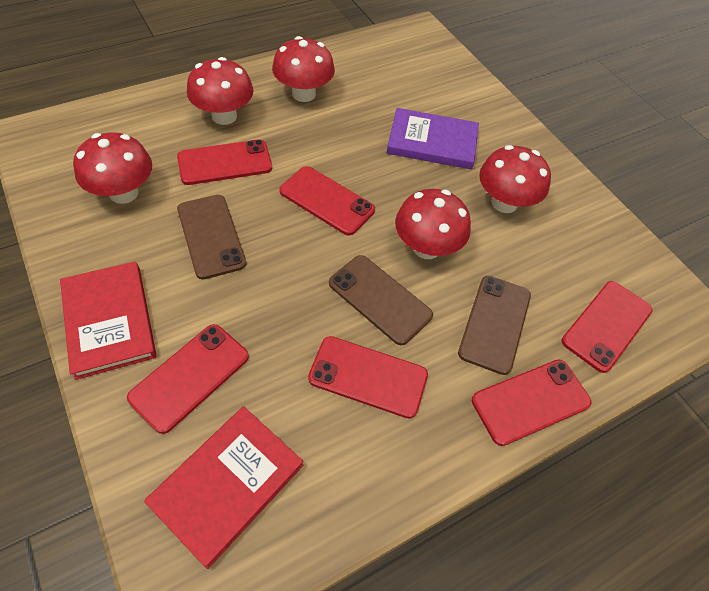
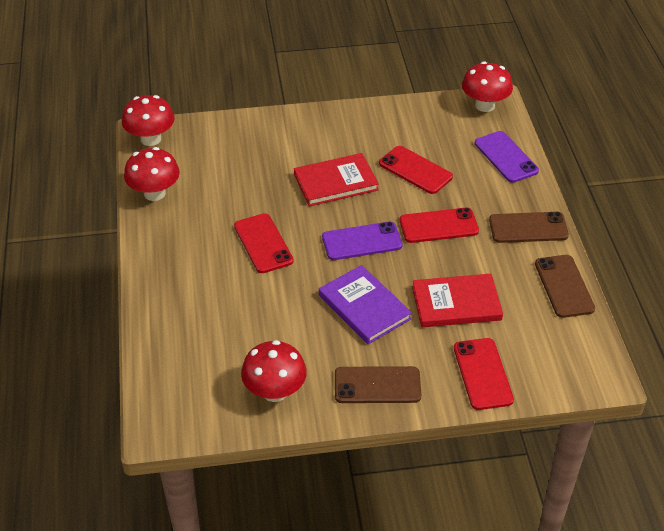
purple phone: none = 0 -> [322,222,403,260] [475,131,539,183] = 2
red mushroom: [73,132,152,204] [187,57,254,125] [272,36,335,102] [395,189,471,259] [479,145,551,213] = 5 -> [122,95,175,146] [124,147,180,201] [241,340,307,402] [462,61,513,112] = 4
red phone: [127,324,249,434] [177,139,272,185] [279,166,375,236] [308,336,428,419] [472,360,592,446] [562,281,653,373] = 6 -> [234,213,294,273] [379,146,453,194] [400,208,479,243] [454,338,514,410] = 4

